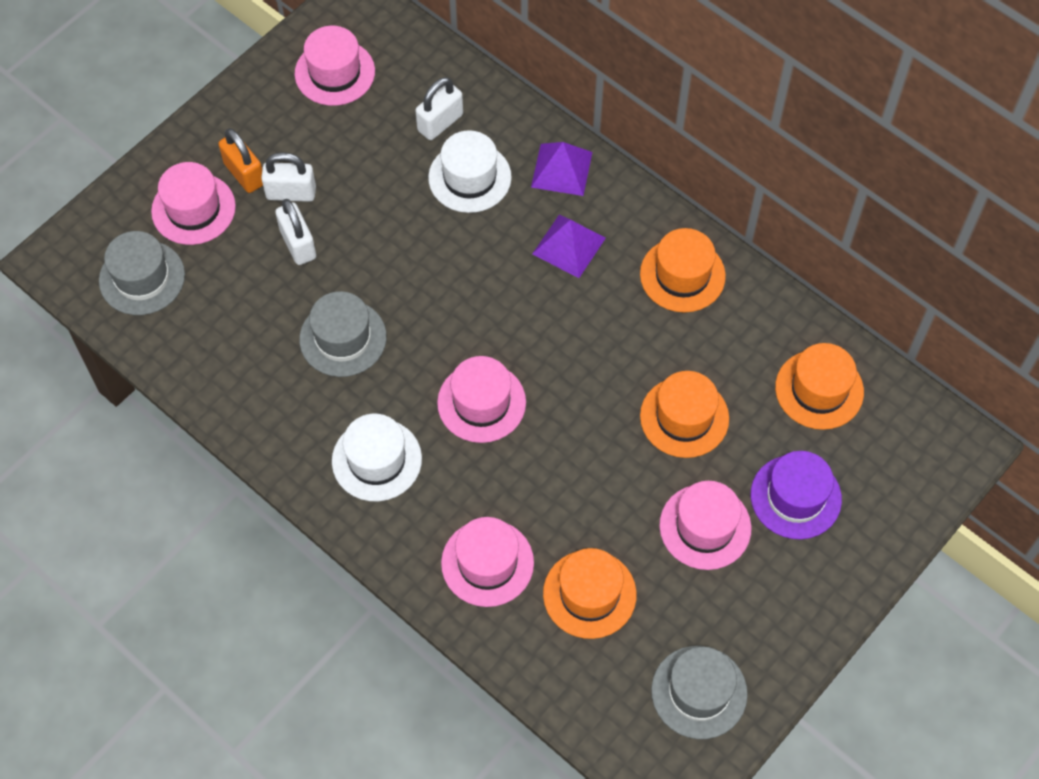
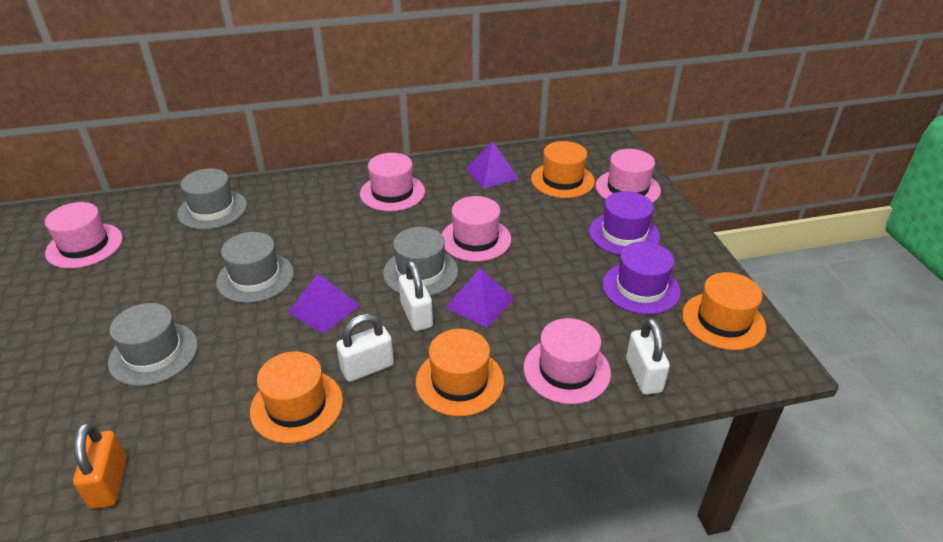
grey hat: [99,231,185,315] [299,291,387,377] [651,646,748,739] = 3 -> [108,303,198,386] [177,168,247,230] [216,232,294,303] [383,227,458,296] = 4
purple hat: [751,451,842,539] = 1 -> [589,191,660,255] [602,242,680,315] = 2
purple pyramid: [531,142,592,196] [532,214,606,278] = 2 -> [288,273,360,334] [445,268,514,328] [466,142,519,189] = 3
white hat: [332,414,422,501] [428,130,512,213] = 2 -> none = 0

